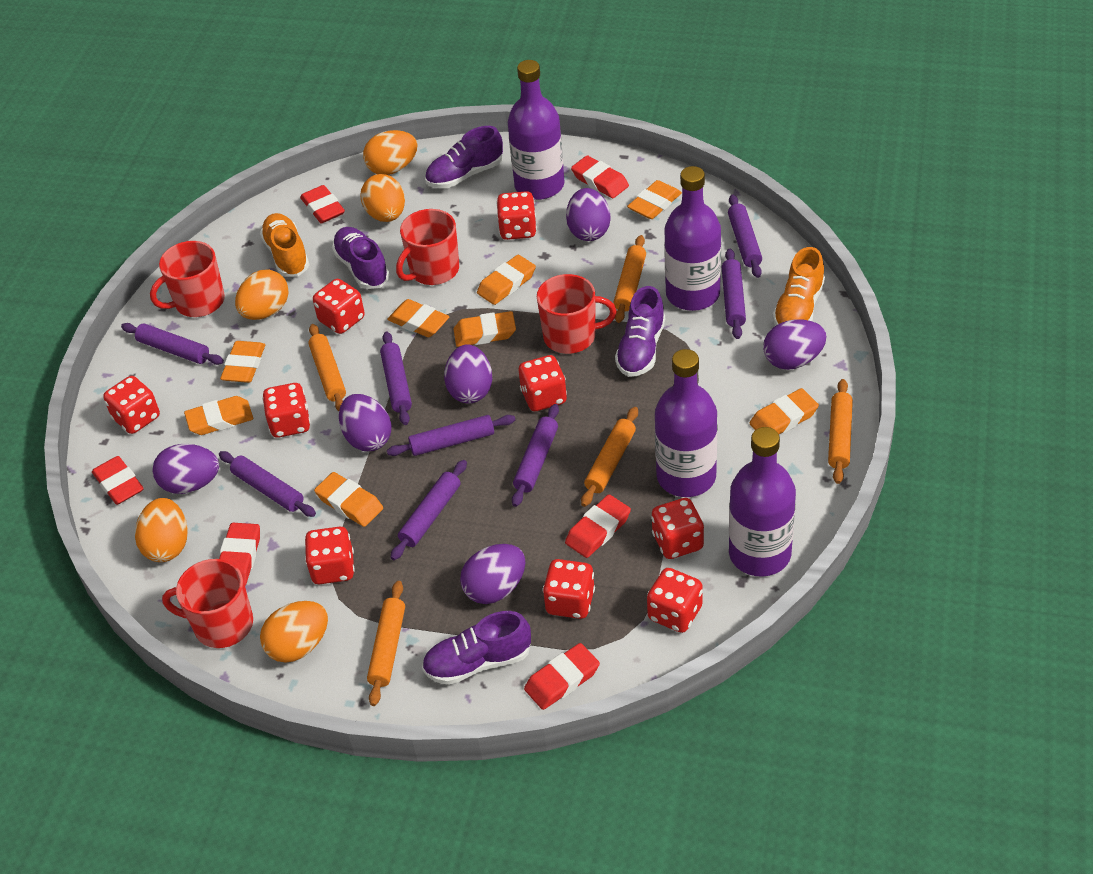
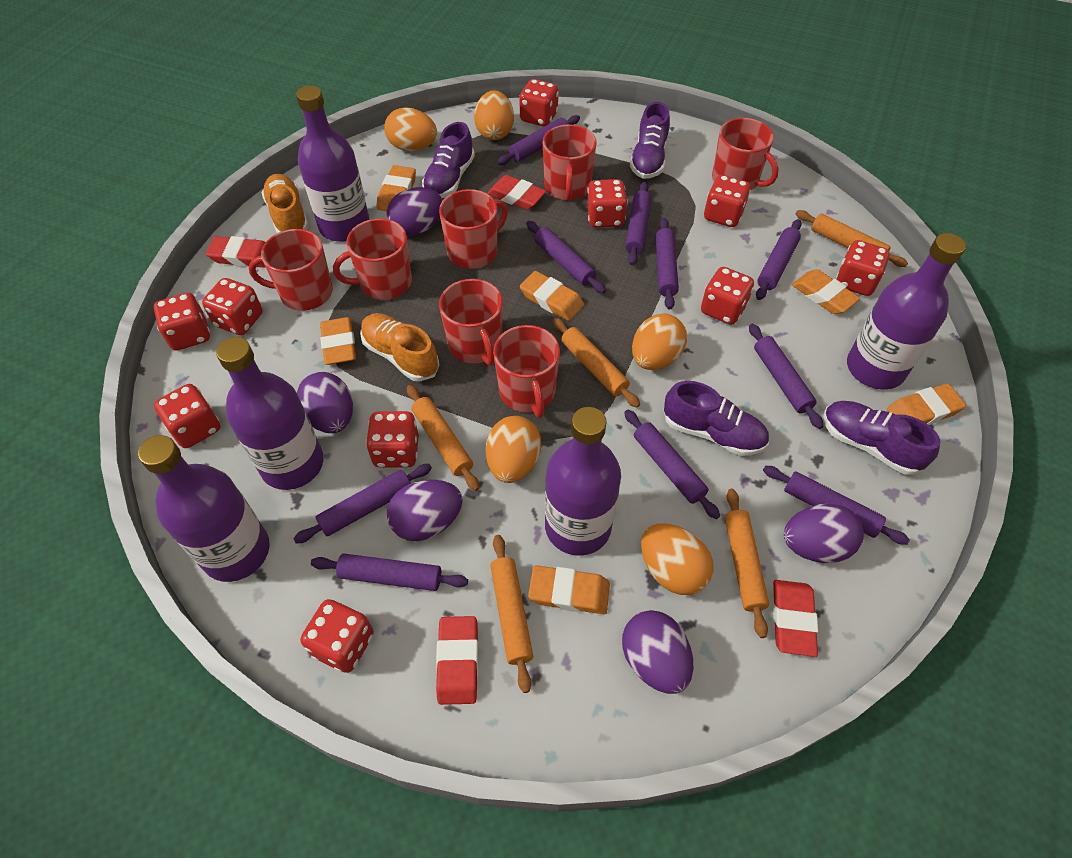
orange eraser: [184,396,253,435] [220,341,265,383] [314,472,383,527] [387,299,449,337] [453,311,516,347] [477,255,536,305] [627,180,682,219] [750,388,819,434] = 8 -> [320,317,356,365] [376,165,416,211] [520,271,584,321] [528,565,610,614] [792,269,860,314] [887,383,966,425] = 6
purple bottle: [508,60,565,200] [655,349,718,497] [664,166,721,311] [729,427,796,577] = 4 -> [138,435,270,582] [216,337,323,490] [296,85,370,242] [545,407,621,556] [847,233,966,390] = 5
purple egg: [152,444,219,494] [339,394,391,451] [444,344,492,403] [460,544,525,604] [566,188,611,241] [763,319,827,370] = 6 -> [297,372,353,433] [387,187,443,236] [387,480,463,541] [622,610,693,694] [784,504,864,563] = 5
purple rolling pin: [121,323,224,365] [219,451,316,517] [380,331,412,425] [387,415,515,456] [390,460,467,560] [512,404,559,507] [722,249,746,339] [728,194,762,278] = 8 -> [293,464,432,544] [311,554,468,591] [497,115,580,165] [526,221,606,294] [624,410,720,519] [625,182,651,265] [655,218,679,310] [749,324,823,429] [756,219,802,300] [763,466,910,545] = 10
red dice: [103,376,160,434] [262,383,310,438] [305,527,355,584] [313,279,365,334] [496,191,537,240] [519,355,567,411] [543,559,595,619] [647,568,703,633] [651,498,704,559] = 9 -> [154,293,210,351] [154,384,220,448] [202,278,263,335] [300,599,374,673] [366,411,419,468] [519,79,559,127] [587,179,628,228] [701,267,754,325] [704,175,751,227] [836,240,890,296] = 10
red eraser: [92,456,144,505] [219,523,260,586] [300,185,345,223] [524,643,600,710] [565,494,631,558] [571,156,629,198] = 6 -> [206,236,266,268] [436,616,478,705] [487,175,546,210] [773,580,818,657] = 4
red mug: [150,241,225,317] [162,559,253,648] [396,209,459,285] [537,274,617,354] = 4 -> [249,229,333,311] [333,219,412,300] [439,189,508,269] [439,279,503,366] [493,325,560,418] [543,124,597,201] [712,118,778,190] = 7

